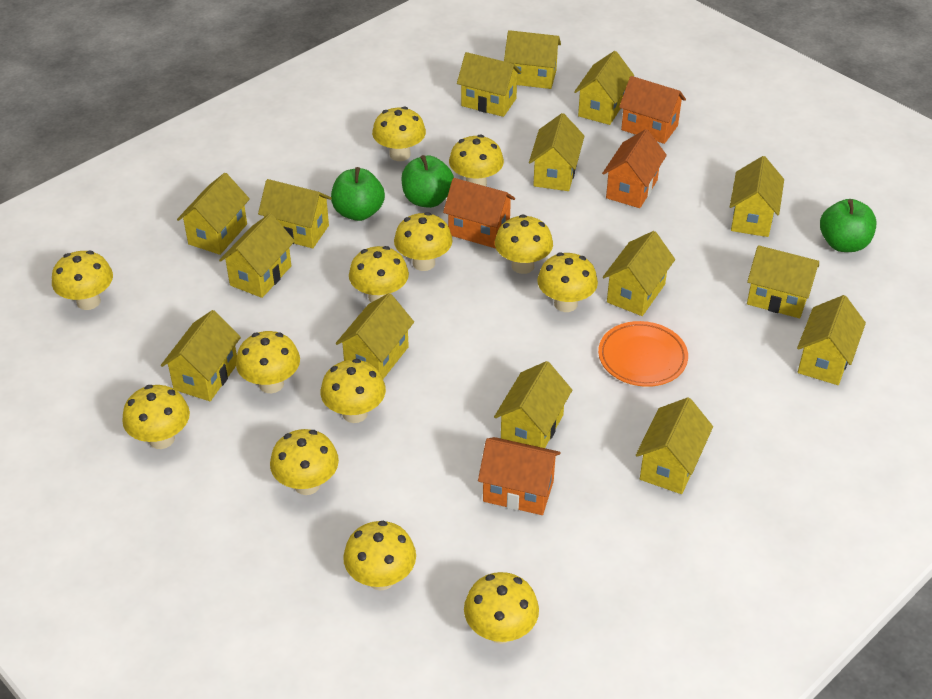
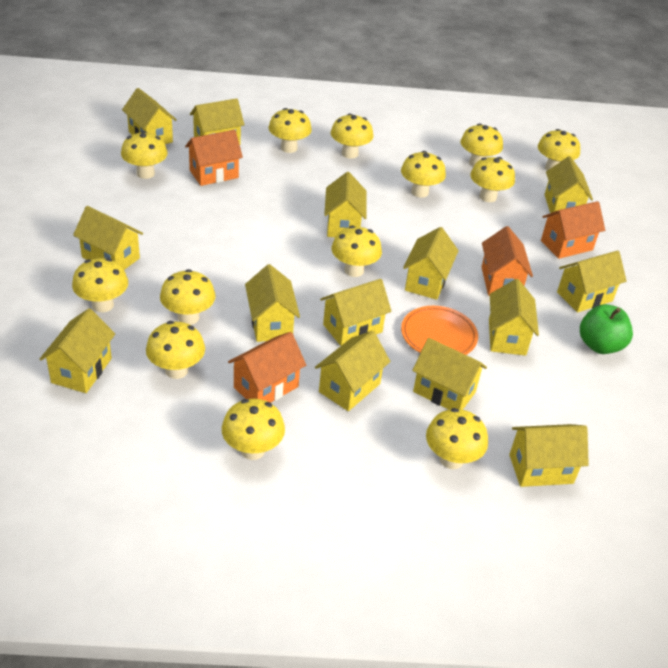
green apple: [331,167,385,221] [401,155,454,208] [820,199,876,252] = 3 -> [580,304,633,354] = 1
yellow house: [161,310,241,401] [177,173,250,255] [219,213,295,298] [258,179,332,248] [336,293,414,379] [457,52,522,117] [494,361,572,448] [504,30,561,89] [529,113,584,191] [574,51,634,125] [603,231,675,316] [636,397,713,494] [730,156,784,237] [747,245,819,318] [797,295,866,385] = 15 -> [40,308,115,393] [73,206,143,270] [122,88,177,144] [190,98,244,145] [245,264,300,342] [315,331,390,411] [320,279,391,346] [324,172,367,237] [403,227,459,300] [412,338,487,410] [489,279,539,356] [509,424,589,487] [545,156,593,213] [557,250,627,312] = 14

